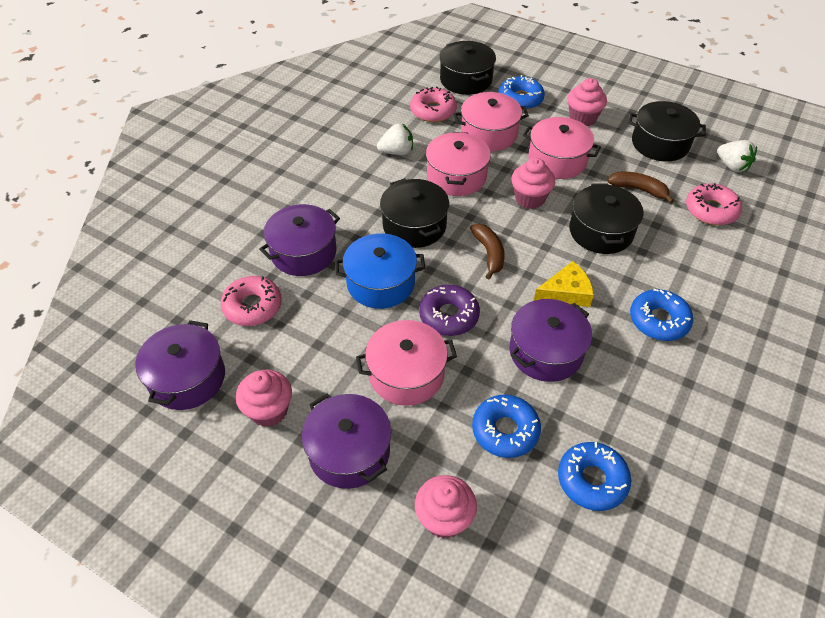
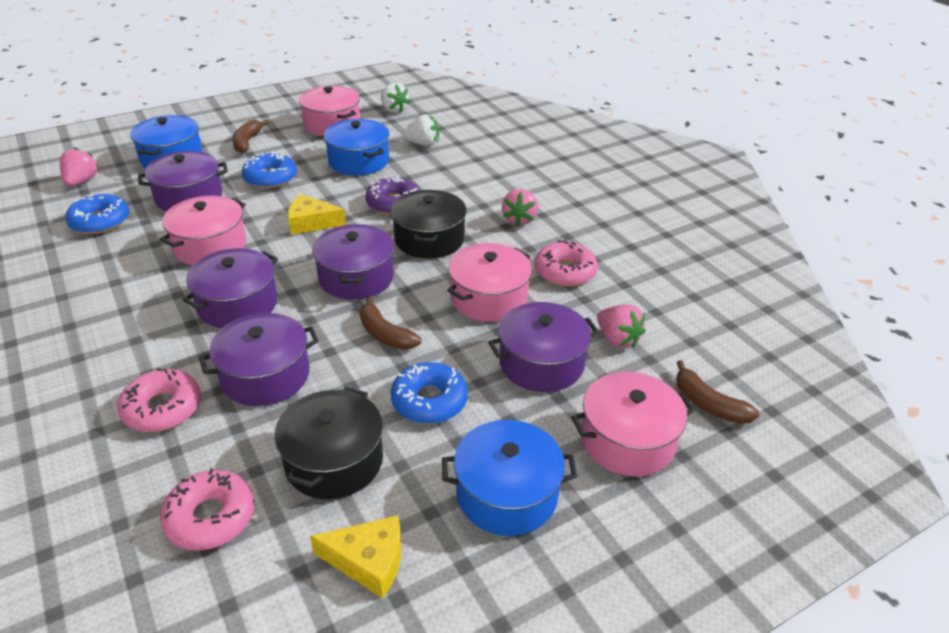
black pot: [380,178,449,248] [439,41,496,95] [569,183,644,254] [628,101,706,161] = 4 -> [275,387,383,499] [391,190,467,259] = 2
blue donut: [472,395,541,458] [498,75,545,110] [558,442,631,511] [630,289,693,341] = 4 -> [65,194,129,234] [242,152,297,189] [391,362,468,424] = 3
blue pot: [335,234,425,309] = 1 -> [130,115,203,168] [324,119,389,175] [442,420,577,536] = 3
brown banana: [470,224,505,279] [607,171,674,204] = 2 -> [232,120,269,153] [360,296,421,350] [676,361,760,424] = 3
pink cupcake: [236,370,292,427] [415,475,477,539] [511,158,555,209] [567,78,607,127] = 4 -> none = 0
pink strawberry: none = 0 -> [60,147,99,187] [502,189,538,226] [597,304,646,348] = 3
purple pot: [135,320,225,410] [259,204,340,276] [302,393,391,489] [509,299,592,382] = 4 -> [138,151,228,212] [182,248,278,328] [199,313,319,406] [312,224,394,300] [488,302,599,392] = 5
yellow cheese: [534,261,594,307] = 1 -> [288,194,346,235] [310,515,402,598] = 2

